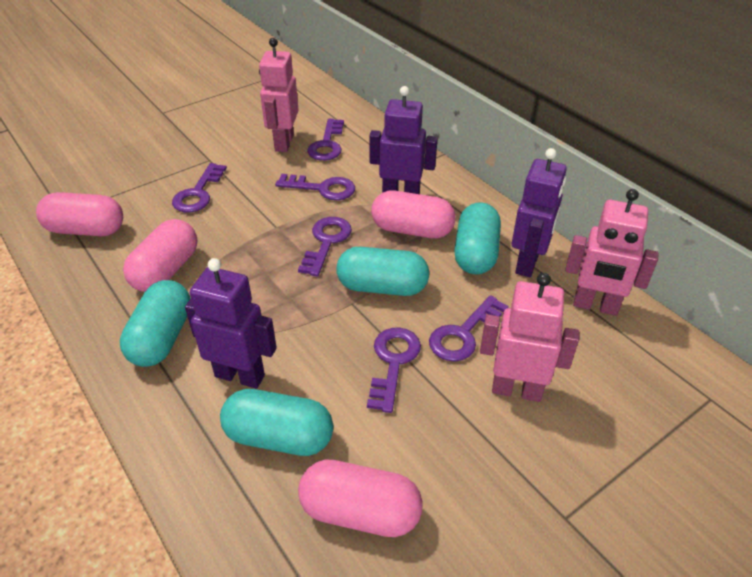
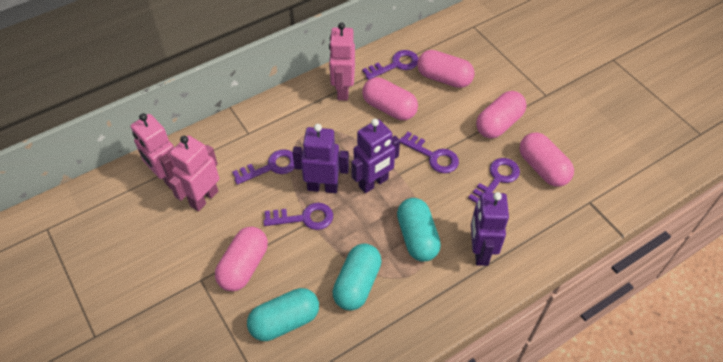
pink capsule: [36,192,123,236] [123,219,197,292] [298,459,423,537] [371,190,456,239] = 4 -> [215,227,268,292] [362,77,418,120] [417,50,475,88] [476,91,527,138] [519,133,574,187] = 5
purple key: [172,163,227,212] [275,174,355,200] [298,217,352,276] [307,119,344,161] [367,328,421,413] [429,295,508,361] = 6 -> [232,149,295,185] [264,203,333,230] [362,50,419,80] [400,132,459,173] [468,158,520,204] = 5
turquoise capsule: [120,280,191,367] [220,389,333,456] [336,247,429,296] [454,202,501,274] = 4 -> [247,288,319,341] [332,243,382,311] [397,198,441,262] = 3

